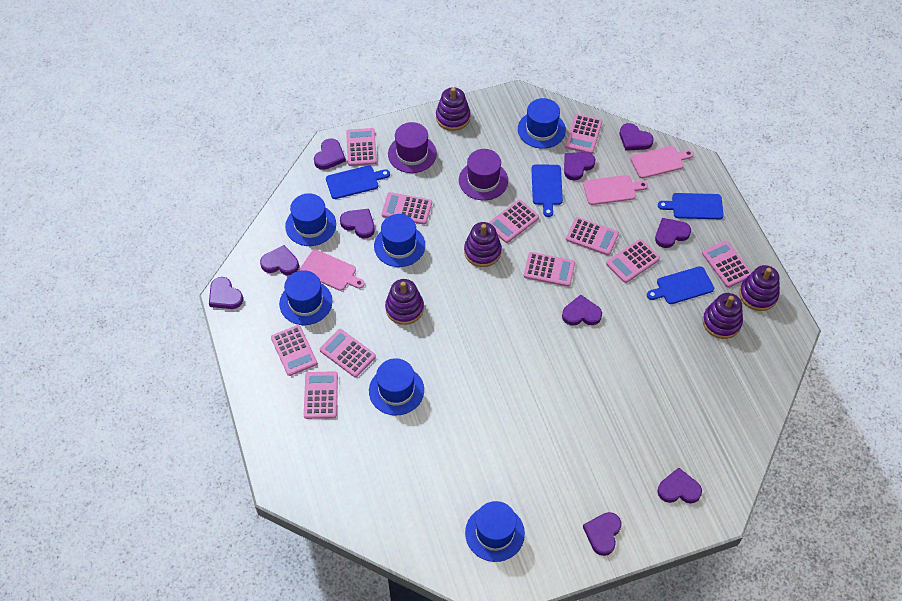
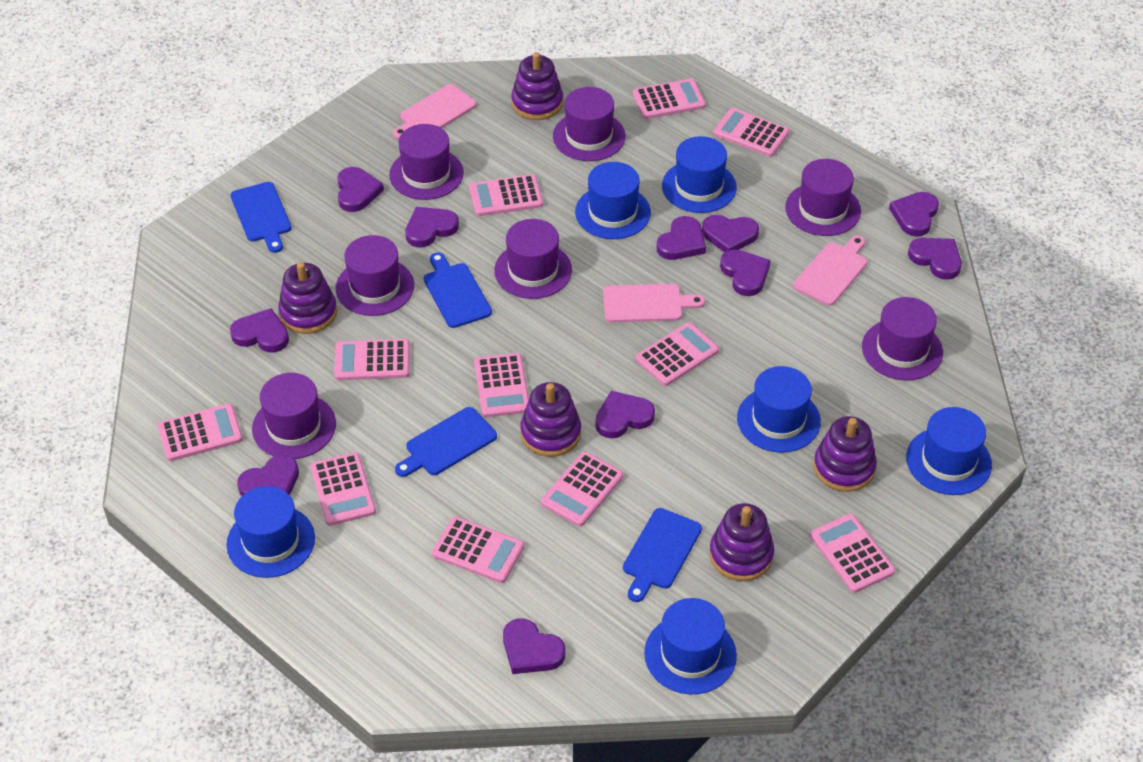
purple hat: [388,122,437,173] [459,149,508,200] = 2 -> [252,373,336,459] [336,235,414,316] [389,124,464,200] [494,219,572,299] [553,87,626,161] [785,159,861,236] [862,297,943,381] = 7
purple heart: [209,277,243,309] [260,245,299,275] [314,138,346,170] [340,209,375,238] [562,295,602,326] [564,152,596,181] [583,512,622,556] [620,123,654,151] [655,218,691,248] [657,468,702,504] = 10 -> [230,308,289,353] [237,455,299,496] [337,167,384,212] [405,207,459,247] [503,618,565,674] [595,391,655,438] [657,216,706,260] [702,215,759,252] [720,249,771,296] [889,192,939,237] [908,238,962,280] = 11

